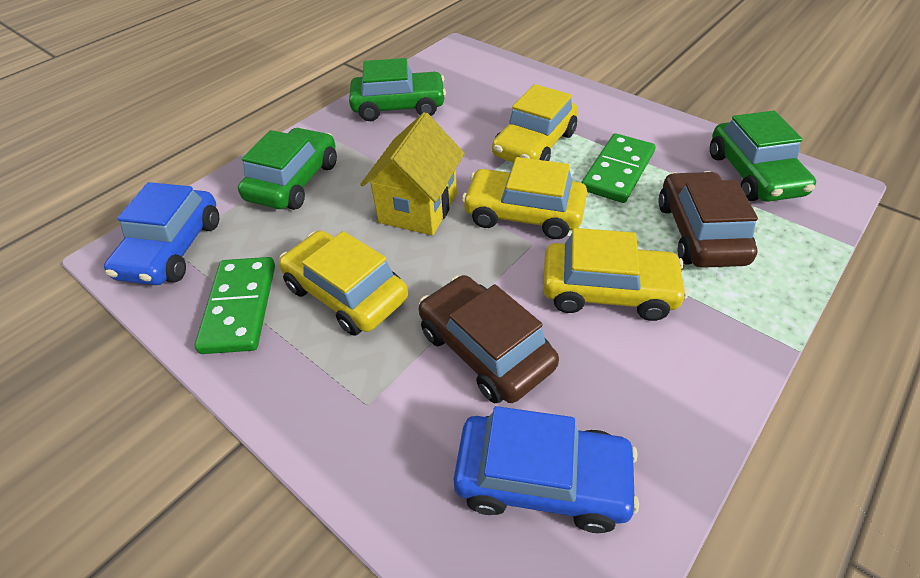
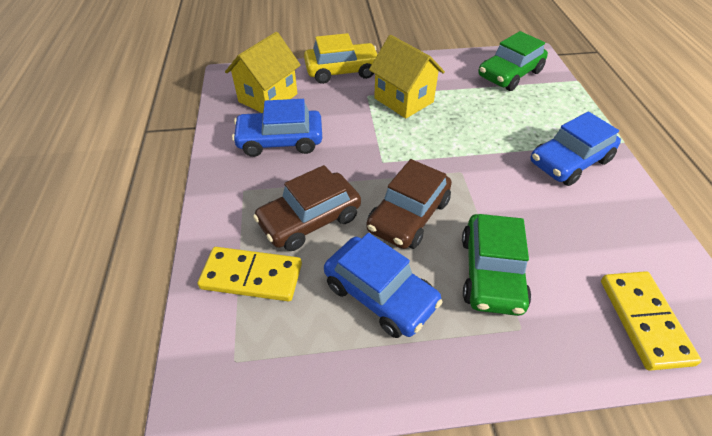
blue car: [104,182,219,285] [453,406,639,533] = 2 -> [232,99,322,157] [324,233,443,338] [530,112,621,186] = 3
green car: [238,128,337,210] [349,58,446,121] [710,111,816,202] = 3 -> [462,214,531,316] [478,31,548,91] = 2
green domino: [195,257,275,354] [581,133,655,203] = 2 -> none = 0
yellow car: [279,230,408,336] [462,157,587,239] [492,84,578,163] [543,228,688,321] = 4 -> [304,33,378,84] = 1
yellow domino: none = 0 -> [198,247,302,301] [601,271,702,371] = 2
yellow house: [360,112,465,236] = 1 -> [225,32,301,113] [369,35,445,118] = 2

